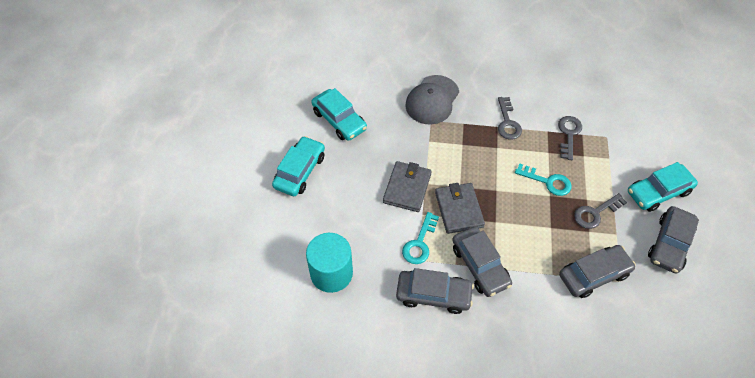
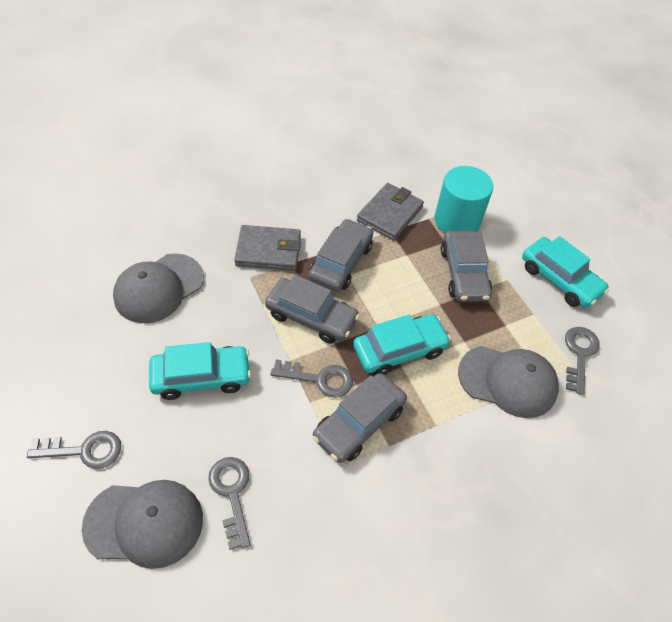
grey cap: [405,75,459,125] = 1 -> [82,480,203,569] [113,253,204,323] [458,346,559,418] = 3
grey key: [498,97,522,140] [558,116,582,160] [574,193,627,229] = 3 -> [27,431,121,469] [208,457,250,550] [271,359,353,398] [565,327,599,395] = 4
turquoise key: [402,212,439,264] [515,163,572,196] = 2 -> none = 0

